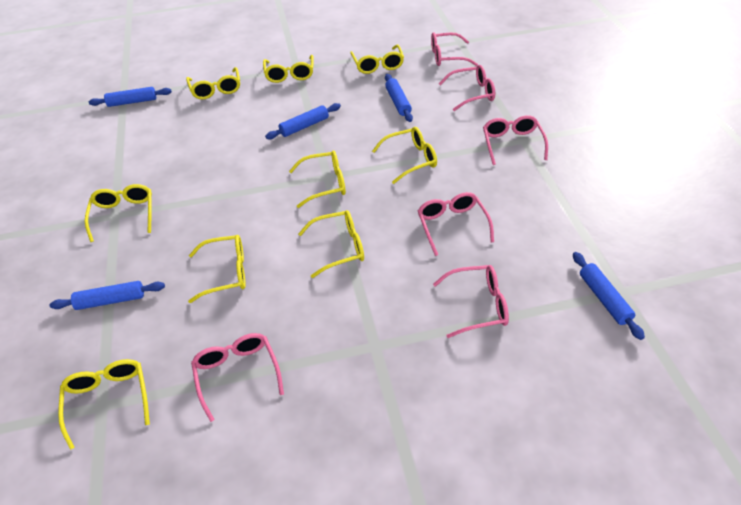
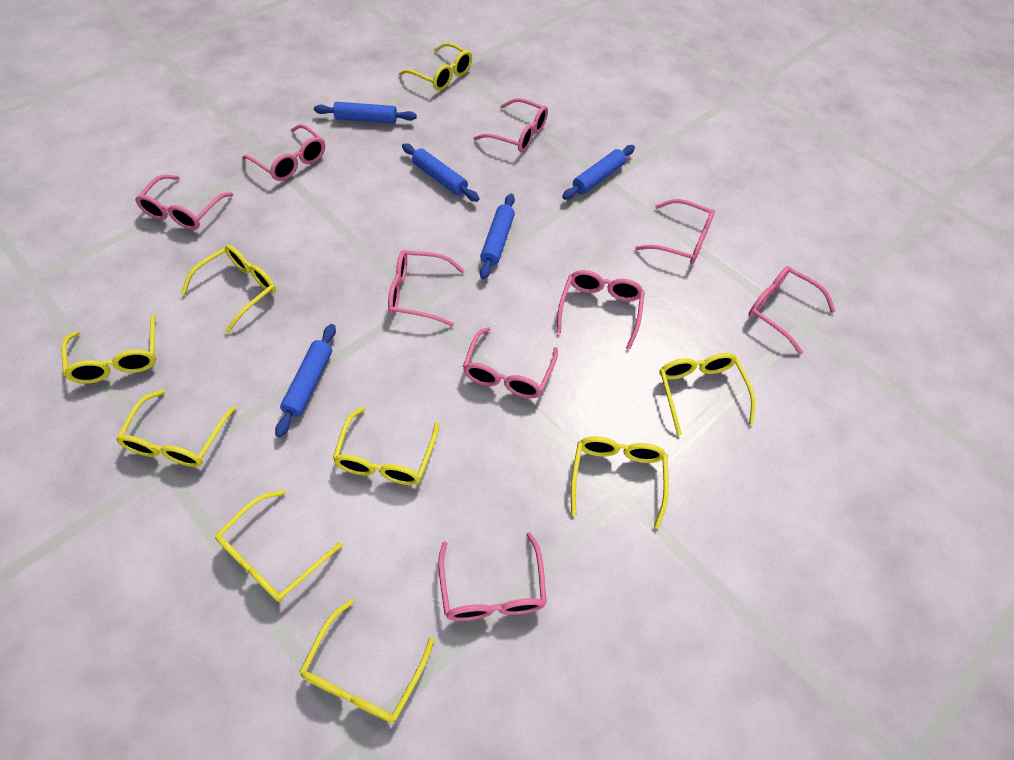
pink glasses: [191,333,284,422] [418,192,494,256] [431,32,478,66] [433,265,509,338] [439,65,495,111] [483,115,548,165] = 6 -> [135,175,234,230] [242,124,325,181] [388,250,465,327] [438,532,547,621] [463,327,558,399] [474,98,548,152] [556,270,645,350] [635,199,715,264] [749,266,835,355] = 9

